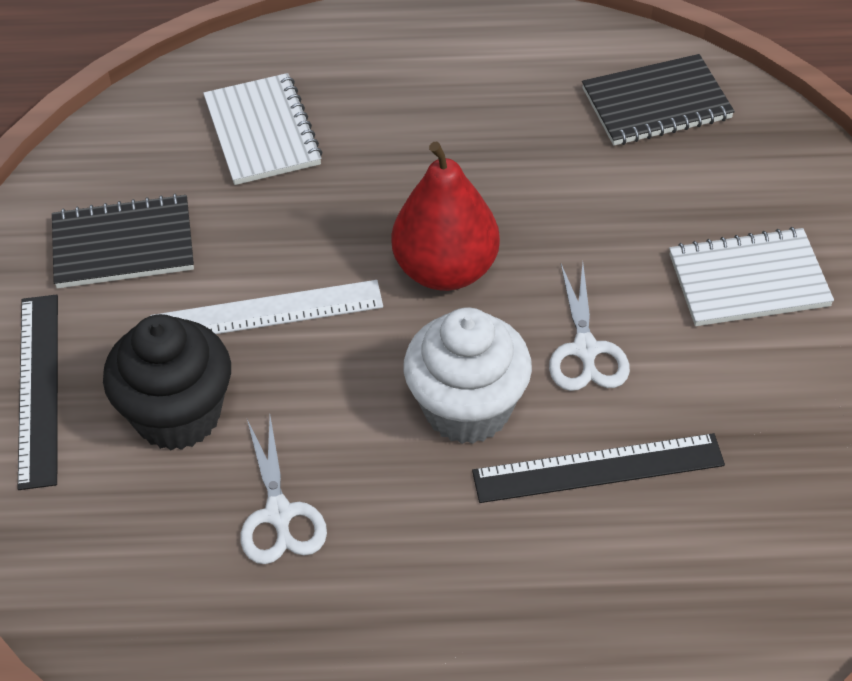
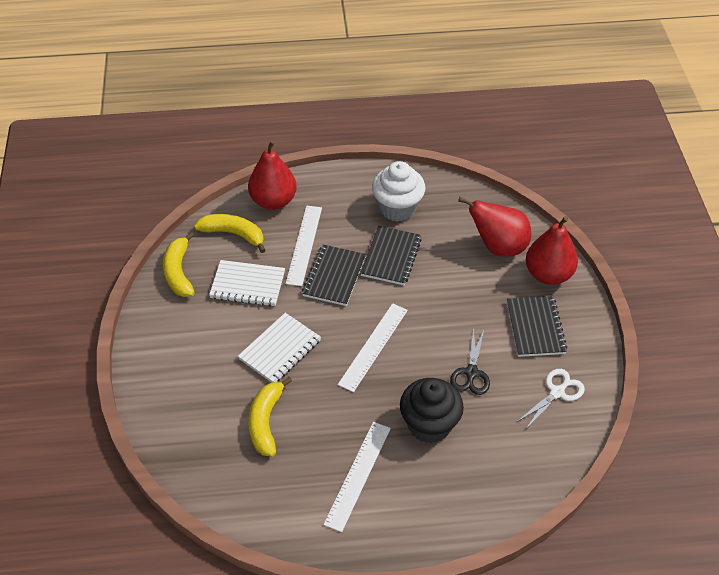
black notebook: [52,194,194,288] [582,54,735,146] = 2 -> [302,245,366,306] [360,226,422,285] [507,296,567,357] = 3
black ruler: [18,295,58,490] [472,433,725,503] = 2 -> none = 0
black scissors: none = 0 -> [450,328,490,395] = 1
red pear: [392,142,500,291] = 1 -> [248,140,297,210] [458,197,531,257] [526,216,578,285] = 3
white ruler: [150,280,383,334] = 1 -> [285,206,322,286] [323,422,391,532] [338,303,408,392] = 3
white scissors: [241,416,327,564] [549,263,630,391] = 2 -> [517,369,585,429] = 1
yellow banana: none = 0 -> [163,232,195,297] [194,214,266,253] [248,377,292,457] = 3

